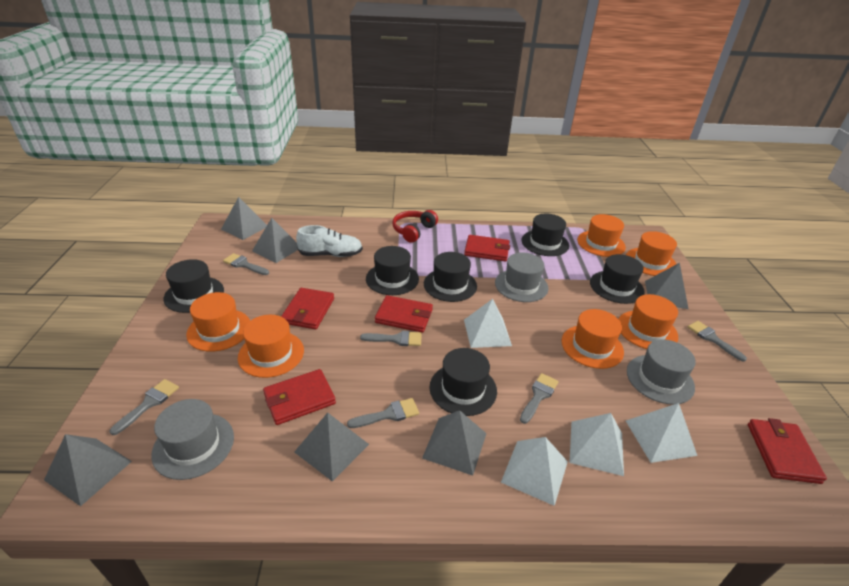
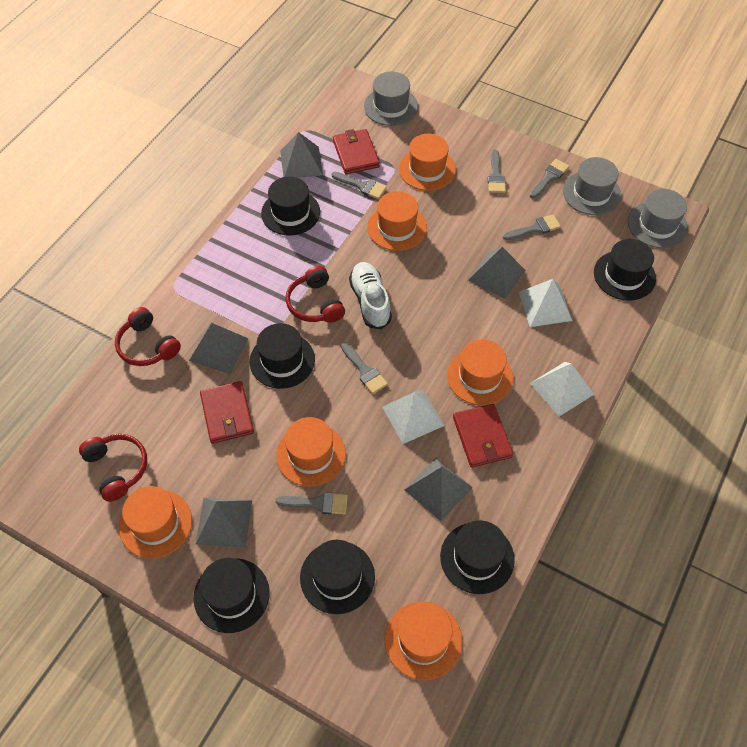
grey pyramid: [44,434,132,506] [221,197,267,240] [252,218,298,263] [294,412,369,482] [422,410,487,476] [645,263,688,309] = 6 -> [189,323,249,374] [196,498,252,547] [280,132,323,178] [404,458,473,521] [468,247,525,299] = 5
red headphones: [392,210,438,243] = 1 -> [79,434,147,502] [115,307,181,366] [285,266,345,323] = 3
red wallet: [263,369,336,425] [281,288,334,329] [375,295,433,333] [464,235,510,261] [748,418,827,484] = 5 -> [200,381,254,444] [333,129,380,174] [453,404,513,468] = 3
white pyramid: [464,299,512,348] [501,437,568,506] [569,413,624,476] [626,403,697,463] = 4 -> [382,389,445,444] [519,279,572,327] [530,362,594,417] = 3

